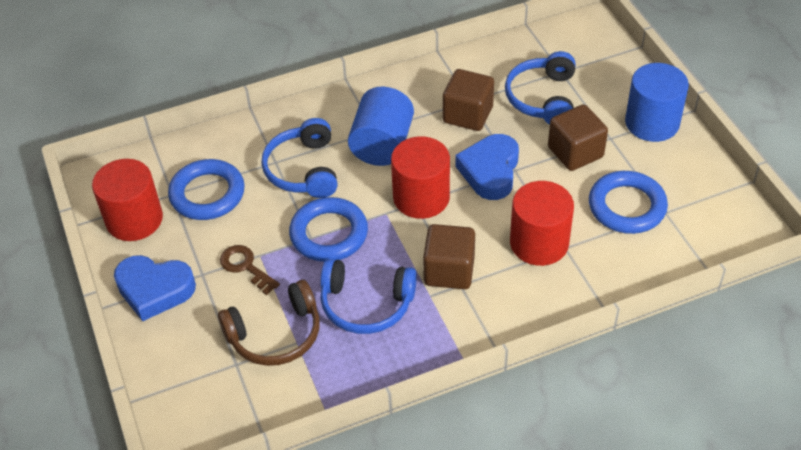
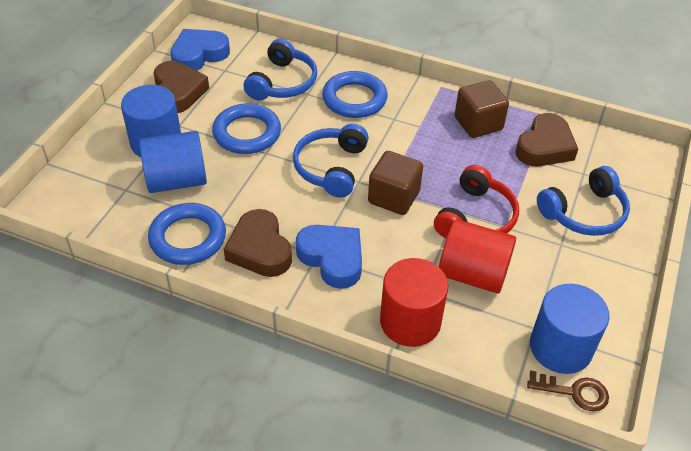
blue cylinder: [348,87,414,166] [625,63,689,142] = 2 -> [121,85,181,157] [139,131,207,193] [530,284,610,374] = 3
brown cube: [423,224,475,289] [443,69,494,131] [548,104,608,171] = 3 -> [368,151,423,215] [455,80,509,138] = 2
brown headphones: [218,280,319,366] = 1 -> none = 0
brown heart: none = 0 -> [154,61,209,113] [224,209,292,277] [515,113,578,166] = 3
red cylinder: [92,159,163,241] [391,136,450,219] [510,181,574,266] = 3 -> [380,258,448,347] [439,219,516,294] = 2
red headphones: none = 0 -> [434,165,519,238] = 1

